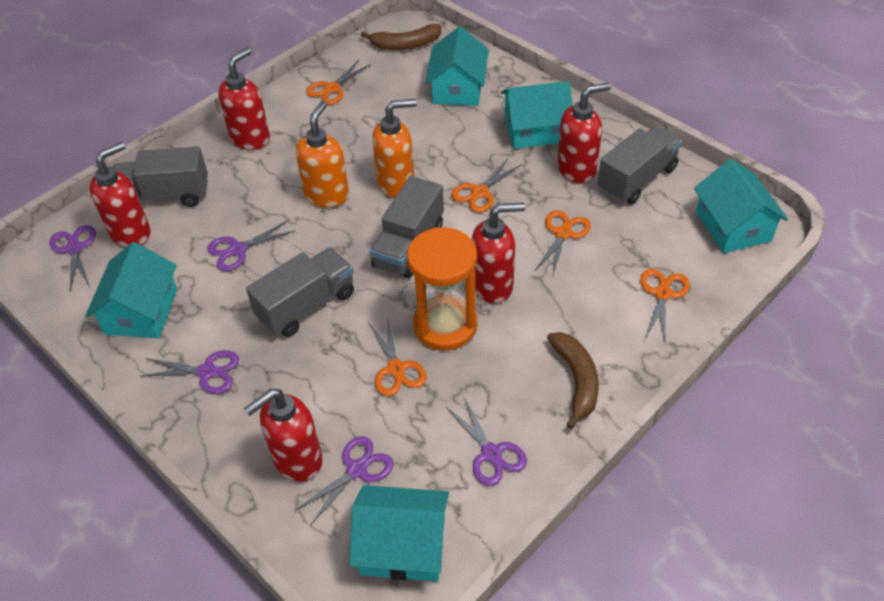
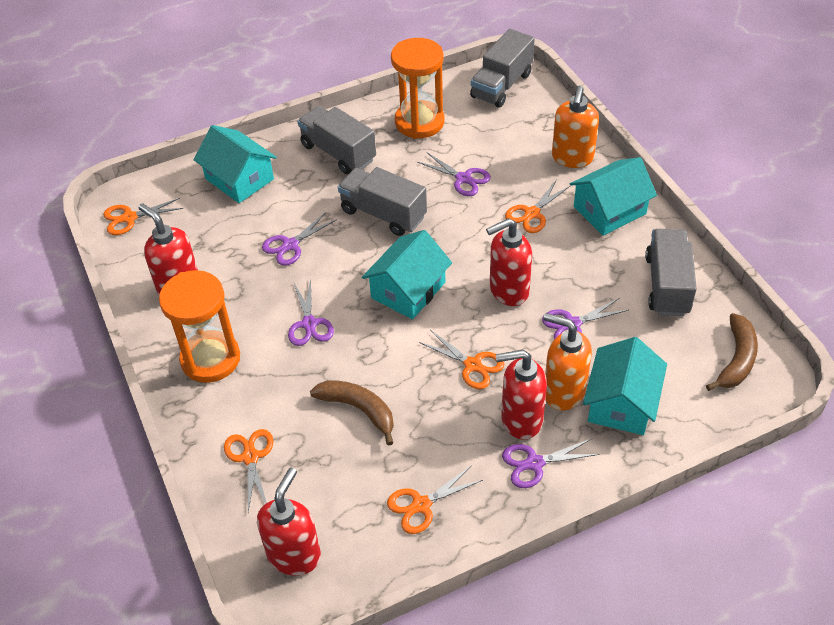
orange hourglass: [407,227,477,351] = 1 -> [159,270,240,383] [391,38,444,139] = 2
red soap dispenser: [89,142,150,247] [218,48,270,150] [244,389,323,481] [472,203,525,303] [557,82,611,183] = 5 -> [138,203,198,295] [257,468,321,576] [486,218,532,306] [496,350,547,440] = 4
turquoise house: [85,242,177,338] [349,485,449,581] [425,26,489,106] [501,81,573,149] [694,159,788,253] = 5 -> [194,125,277,203] [362,230,452,320] [570,157,657,236] [583,337,667,435] = 4

